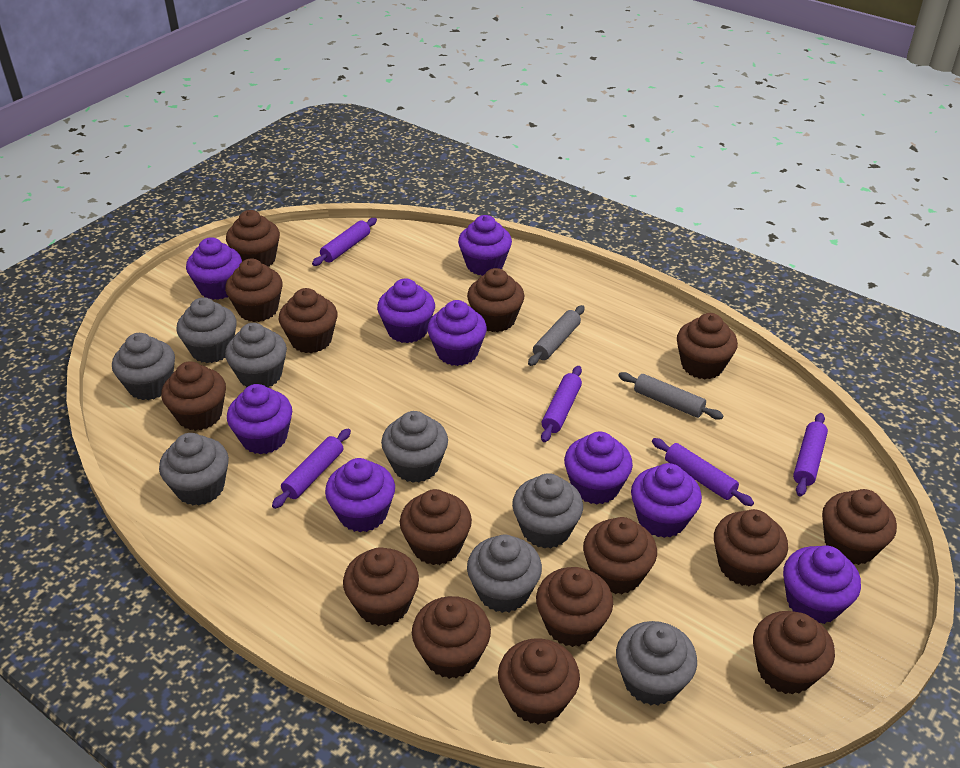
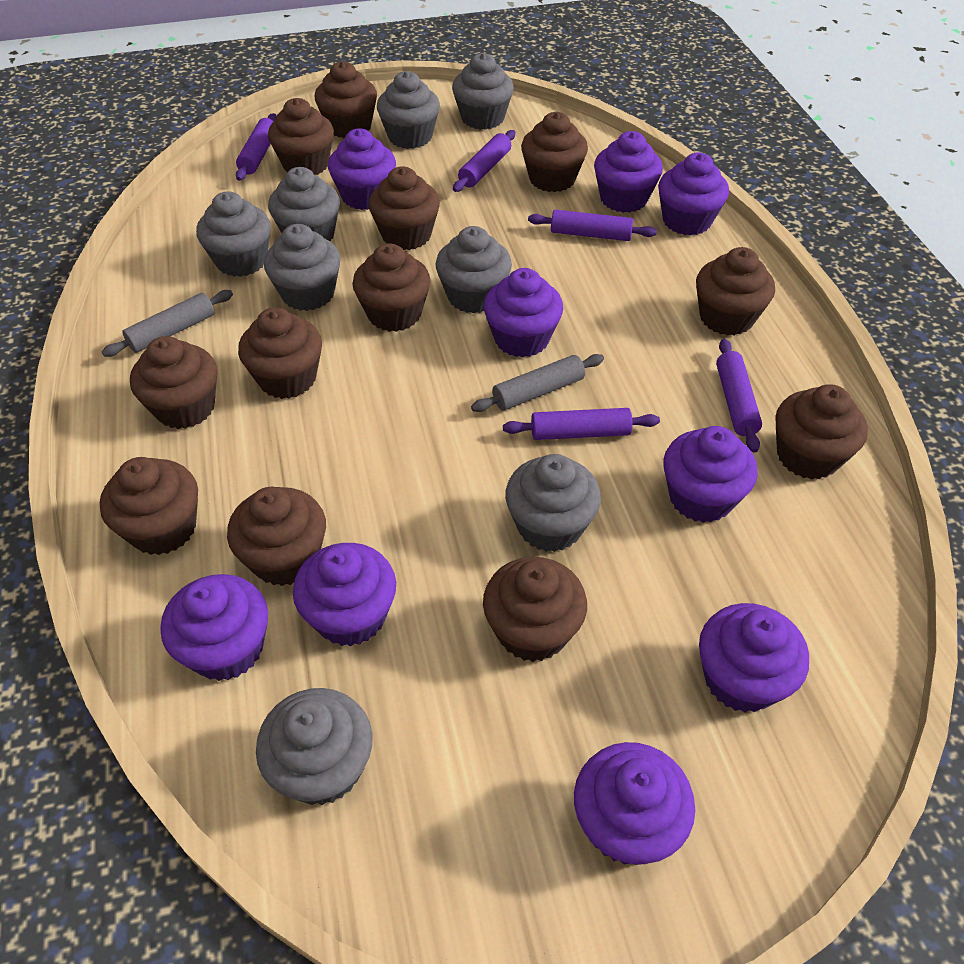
brown cupcake: [161,361,226,431] [225,259,283,322] [226,210,280,267] [279,288,337,353] [343,547,419,626] [400,489,472,565] [412,596,491,679] [467,268,524,332] [498,638,580,724] [536,567,613,647] [583,517,657,594] [677,313,738,379] [714,509,788,586] [753,611,835,695] [822,489,897,565] = 15 -> [100,457,198,555] [130,336,217,429] [227,487,326,586] [238,307,322,399] [268,98,334,175] [315,61,377,138] [352,243,430,332] [369,166,440,250] [483,557,587,662] [521,112,588,192] [696,247,775,336] [775,384,868,480] = 12

